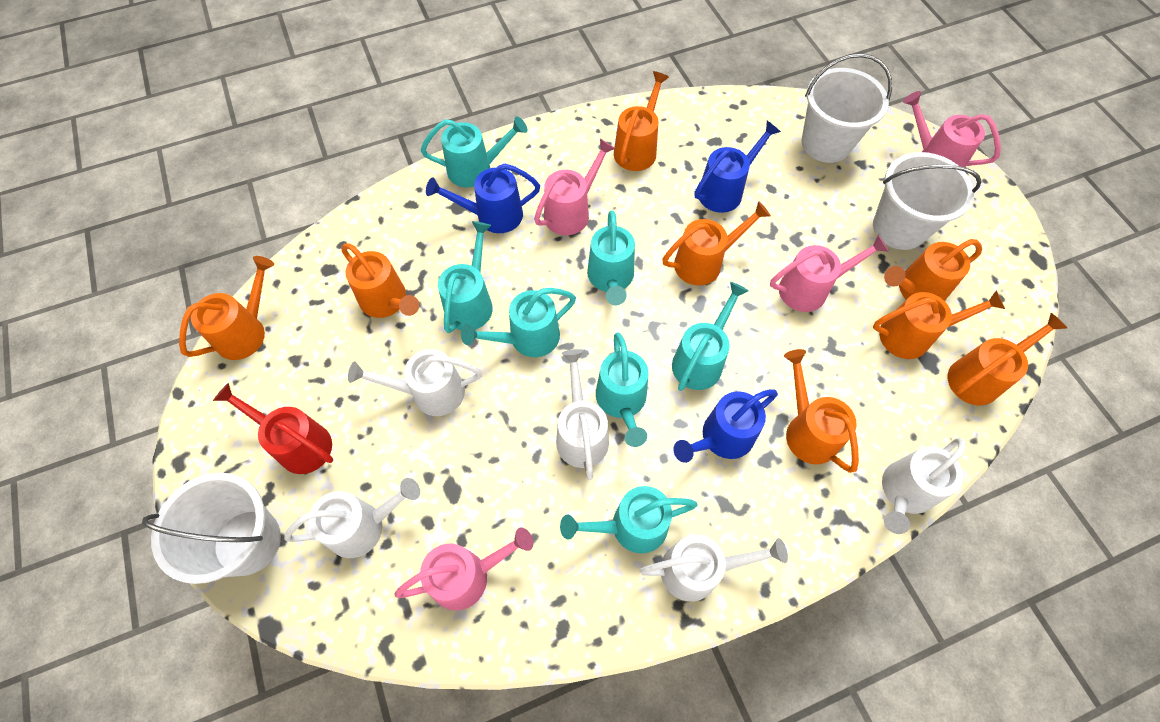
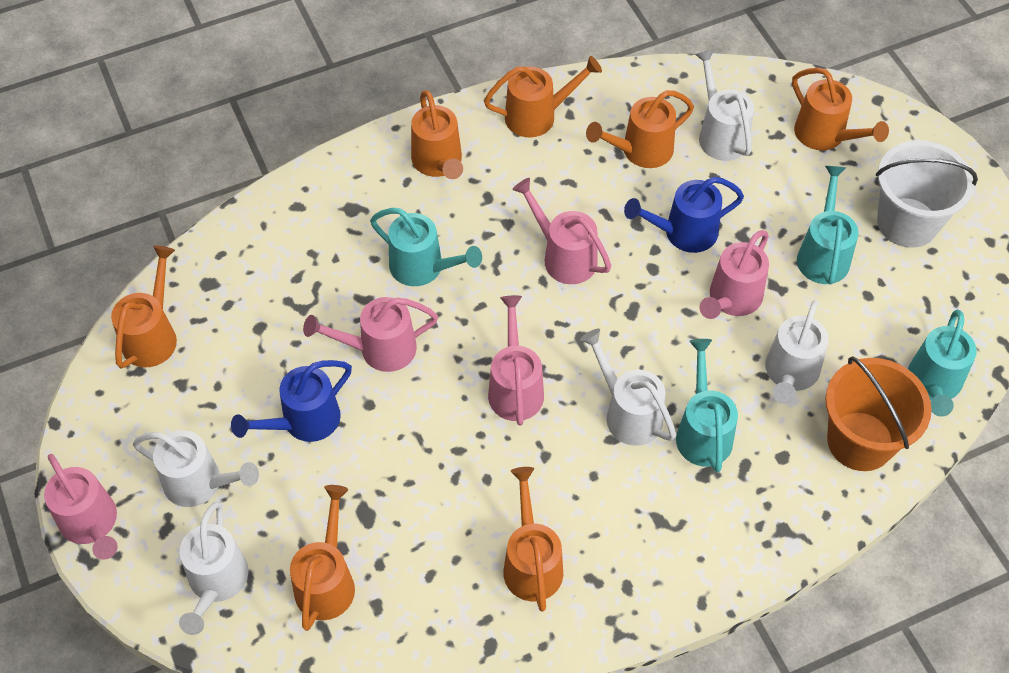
blue watering can: [426,164,540,233] [673,389,778,463] [695,121,781,213] = 3 -> [231,360,352,442] [624,177,744,253] = 2
orange bucket: none = 0 -> [825,356,932,471] = 1
orange watering can: [179,256,274,360] [341,243,419,318] [614,71,669,171] [662,201,771,286] [784,349,859,473] [873,290,1005,359] [884,239,982,301] [948,313,1067,405] = 8 -> [111,246,177,369] [290,485,355,631] [411,90,463,179] [484,56,602,138] [503,467,563,612] [586,90,694,168] [792,68,889,150] = 7
pink watering can: [394,527,534,610] [534,139,615,235] [770,235,889,312] [903,91,1001,167] = 4 -> [44,454,118,560] [303,297,438,372] [488,295,544,425] [512,178,611,284] [699,230,769,319] = 5
red watering can: [213,383,333,474] = 1 -> none = 0
turquoise watering can: [421,116,527,187] [438,221,493,333] [461,288,576,357] [560,486,698,554] [587,210,635,305] [596,332,648,447] [672,282,749,391] = 7 -> [370,208,482,286] [676,339,738,472] [797,166,859,284] [908,309,977,417] = 4
white bucket: [142,472,281,584] [802,53,892,163] [873,152,981,250] = 3 -> [876,140,978,248] = 1

